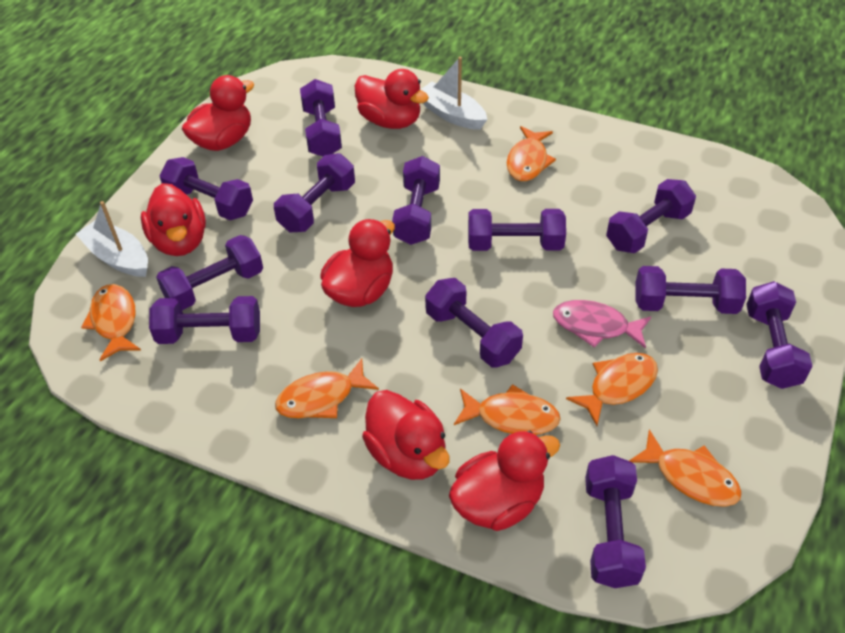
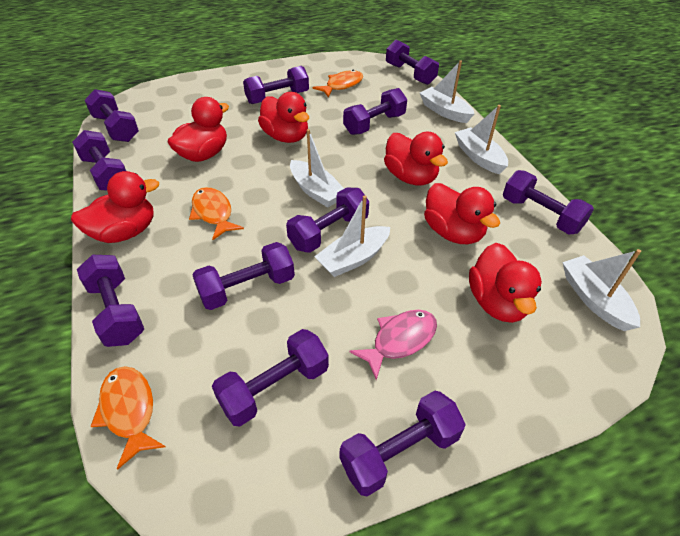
orange fish: [81,284,141,361] [275,358,379,419] [454,384,561,435] [507,126,556,181] [566,353,658,426] [629,430,742,507] = 6 -> [91,366,165,469] [189,187,244,240] [313,70,363,98] = 3
purple dumbbell: [149,296,260,344] [156,235,263,310] [160,157,253,220] [274,153,355,232] [300,79,342,156] [392,156,440,245] [425,278,523,367] [468,209,566,251] [585,455,646,588] [606,179,696,253] [635,266,746,314] [746,281,813,389] = 12 -> [72,130,126,191] [77,255,144,347] [85,89,139,142] [192,242,295,310] [212,329,329,426] [243,66,309,104] [286,188,369,253] [340,391,466,496] [343,88,407,135] [386,40,439,85] [503,170,594,234] = 11
white boat: [76,201,148,277] [420,56,487,130] = 2 -> [290,129,344,208] [314,195,390,277] [420,60,474,123] [455,105,508,174] [562,249,641,331] = 5

